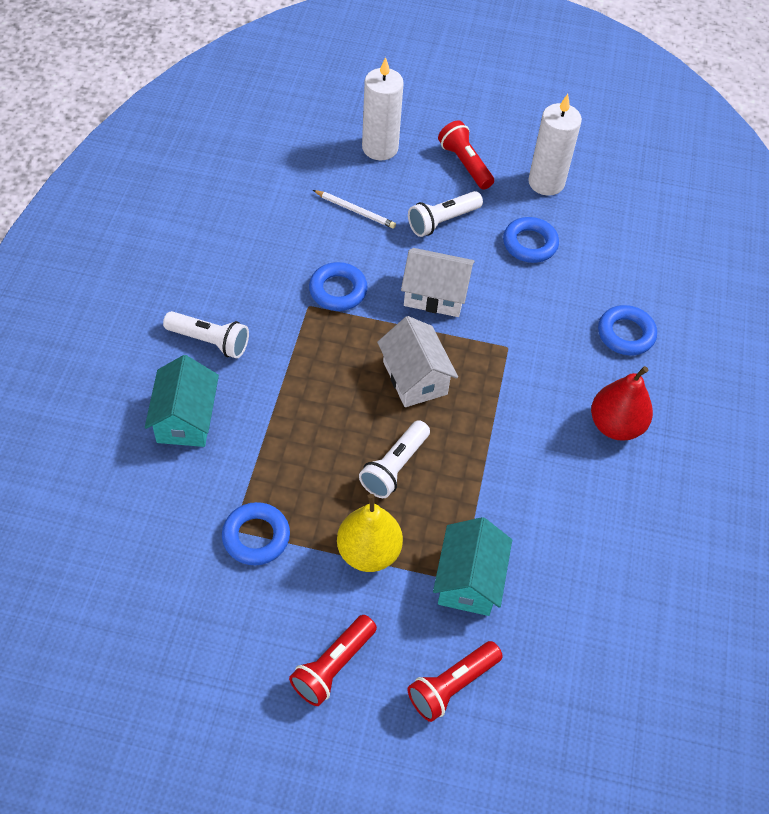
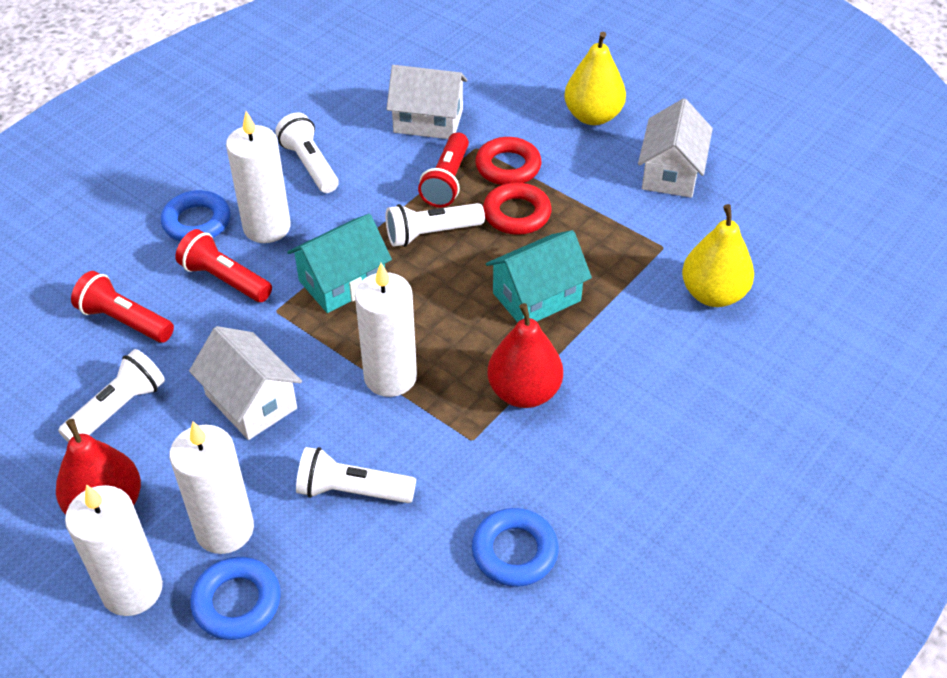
blue ring: [222,502,290,565] [309,262,368,311] [503,217,559,263] [598,305,657,355] = 4 -> [161,190,230,242] [190,557,281,640] [472,508,558,587] = 3
red pear: [591,366,653,441] = 1 -> [56,419,141,515] [488,303,563,408] = 2
red ring: none = 0 -> [475,137,541,185] [483,182,552,235] = 2
white candle: [362,57,404,160] [528,94,582,195] = 2 -> [65,484,163,616] [169,421,254,554] [226,111,291,243] [355,263,417,397] = 4
white flashlight: [163,311,249,358] [359,420,430,498] [408,191,483,237] = 3 -> [58,349,165,442] [275,113,339,193] [296,447,416,503] [386,203,485,247] = 4
white house: [377,316,458,407] [401,248,475,317] = 2 -> [189,326,302,440] [387,65,468,139] [638,98,713,198] = 3
white pencil: [313,190,396,228] = 1 -> none = 0
yellow pear: [337,494,403,572] = 1 -> [564,32,626,125] [682,204,754,307] = 2

